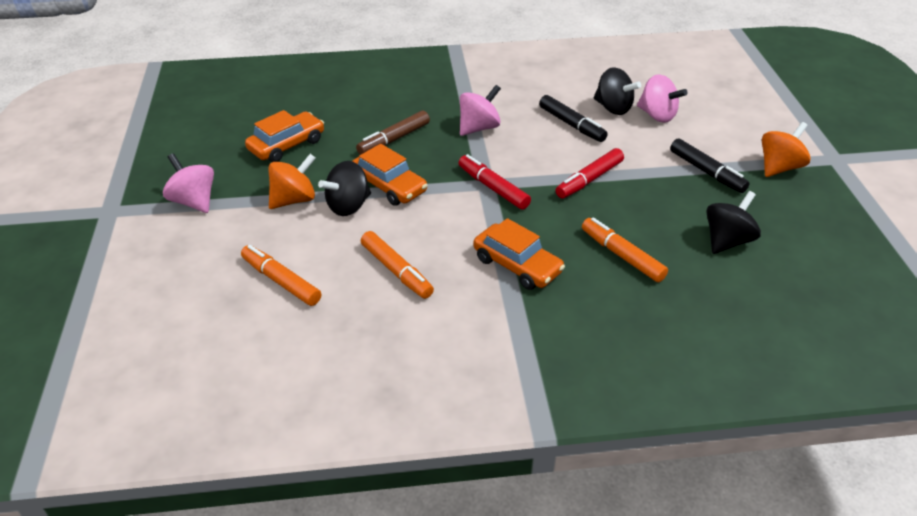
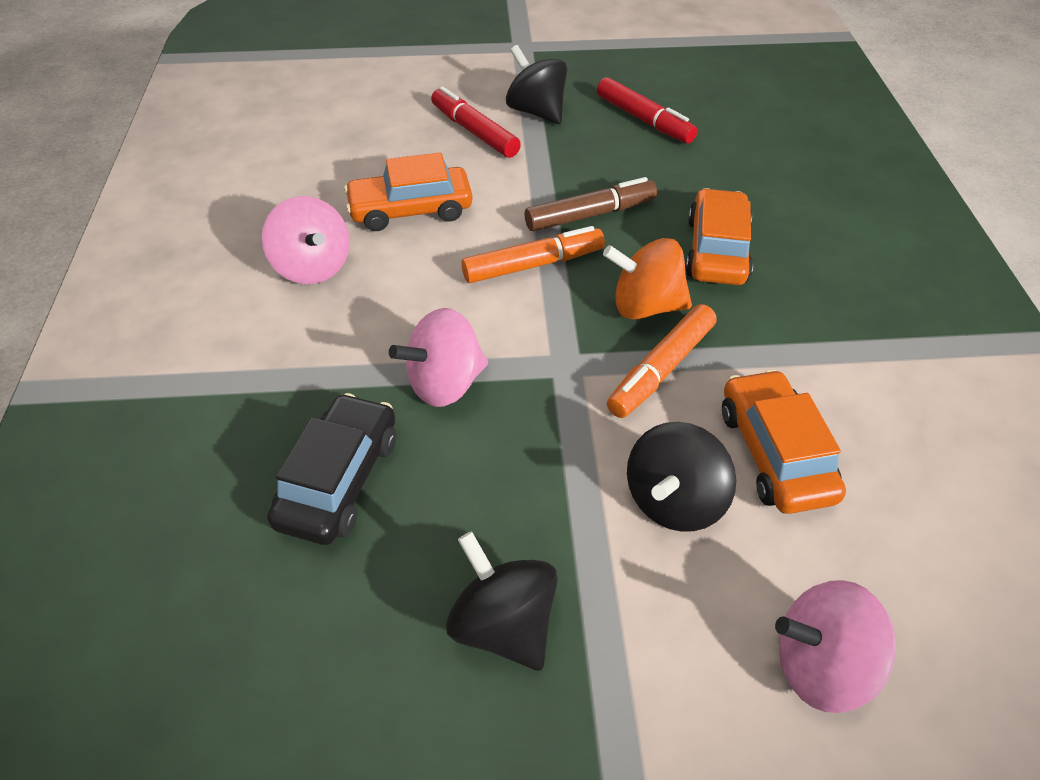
black car: none = 0 -> [267,393,396,545] = 1
black marker: [539,95,608,142] [670,138,750,193] = 2 -> none = 0
orange marker: [241,245,321,306] [361,231,434,299] [582,217,668,282] = 3 -> [461,226,605,283] [607,304,717,418] = 2
orange spinning top: [269,154,316,209] [762,122,811,177] = 2 -> [603,238,692,320] = 1

